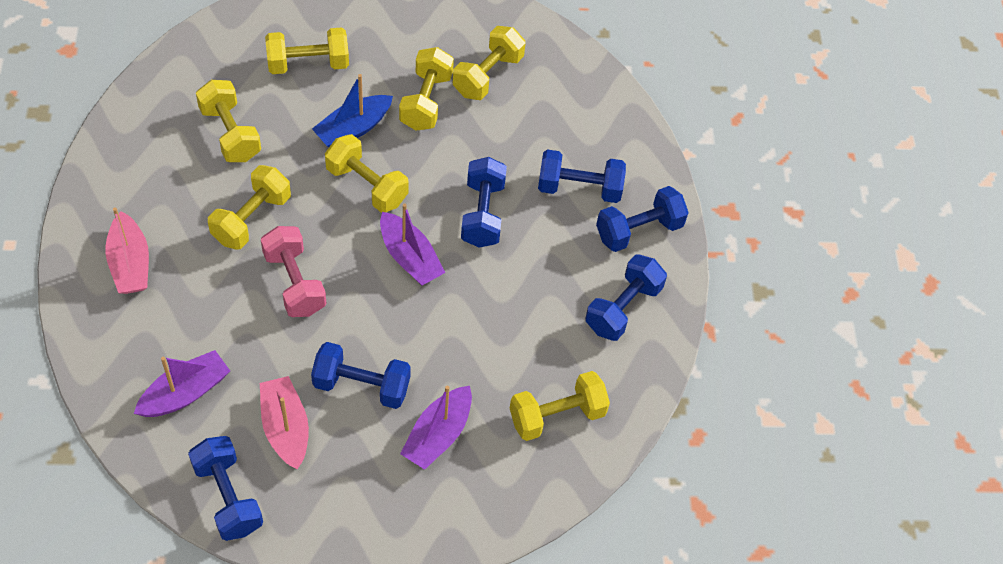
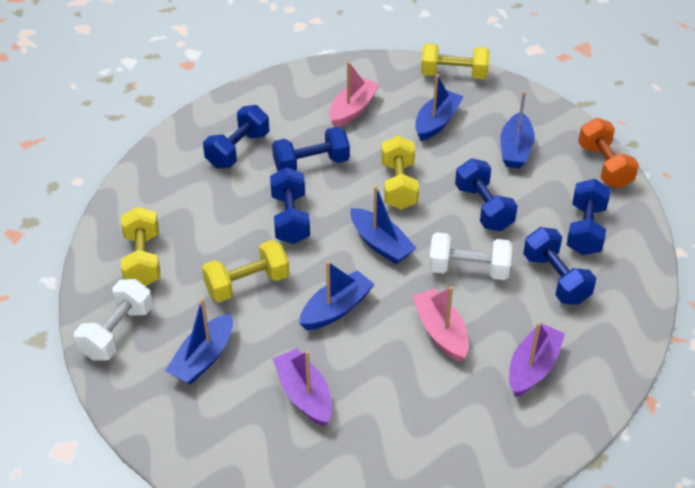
blue boat: [312,74,393,147] = 1 -> [165,298,233,385] [299,261,375,330] [350,185,416,264] [415,74,464,141] [500,91,535,169] = 5
orange dumbbell: none = 0 -> [578,118,639,188] = 1
pink dumbbell: [261,226,326,317] = 1 -> none = 0
purple boat: [134,350,230,417] [380,204,445,286] [400,386,472,470] = 3 -> [272,348,332,427] [509,322,565,397] = 2
white dumbbell: none = 0 -> [74,279,153,361] [429,232,512,280] = 2
yellow dumbbell: [196,80,261,162] [208,165,291,250] [265,28,349,74] [325,134,409,213] [399,47,454,131] [453,26,526,100] [510,371,610,441] = 7 -> [121,207,160,286] [202,240,289,302] [381,136,419,210] [421,43,490,79] = 4

